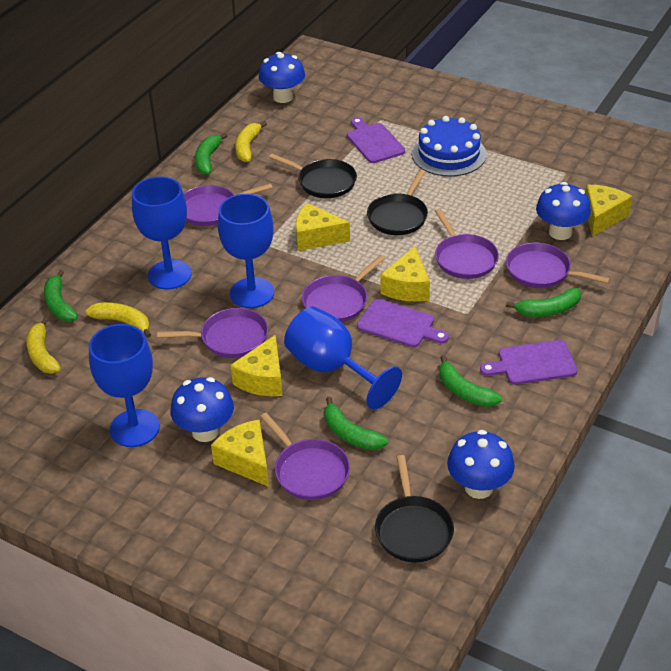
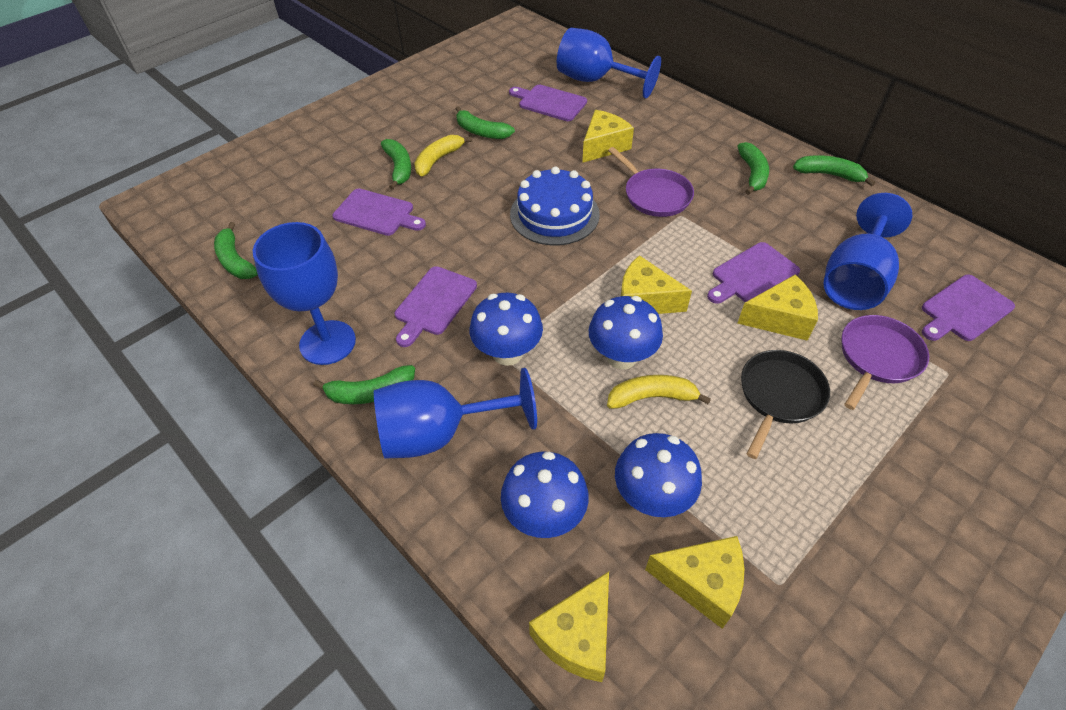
black pan: [269,154,357,198] [367,170,428,235] [375,455,454,562] = 3 -> [741,350,830,459] = 1
green banana: [44,270,78,322] [195,133,227,175] [324,397,388,450] [439,355,502,407] [506,288,581,317] = 5 -> [214,222,258,279] [313,365,415,404] [381,139,411,190] [456,106,515,139] [737,142,769,195] [793,155,876,186] = 6
purple cutting board: [347,117,405,163] [357,299,449,347] [480,340,578,385] = 3 -> [333,188,426,236] [395,266,477,347] [509,85,587,121] [707,242,800,304] [922,275,1015,341] = 5
purple pan: [157,308,268,358] [184,183,273,226] [260,413,350,500] [302,255,385,322] [435,209,499,279] [506,243,610,288] = 6 -> [608,147,694,217] [842,315,929,410] = 2
yellow banana: [26,317,61,374] [86,302,151,338] [235,121,267,162] = 3 -> [414,135,472,176] [607,375,711,409] = 2

